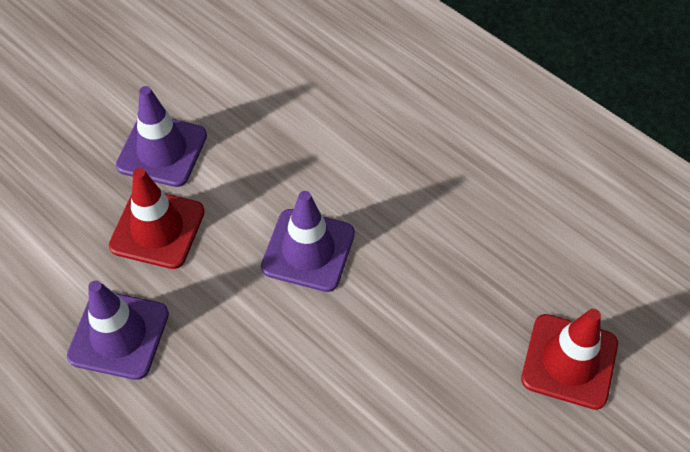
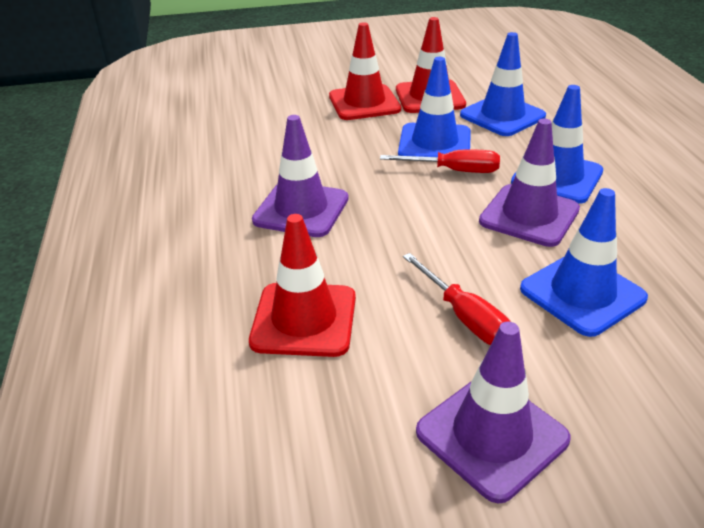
blue traffic cone: none = 0 -> [398,57,471,157] [460,32,546,136] [511,85,603,204] [520,188,648,337] = 4
red screwdriver: none = 0 -> [380,149,500,173] [403,253,511,345] = 2
red traffic cone: [109,168,205,269] [521,309,618,410] = 2 -> [249,214,356,357] [329,22,401,120] [396,17,466,113] = 3

